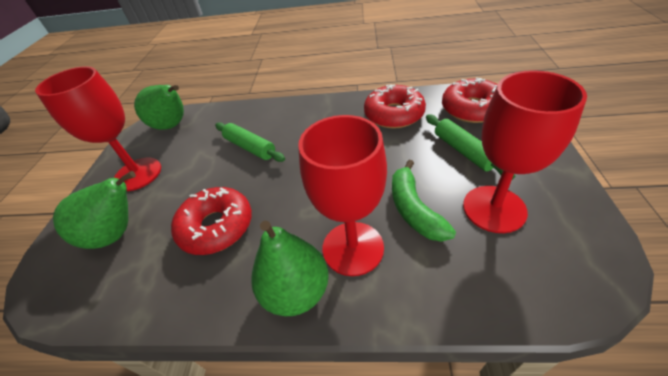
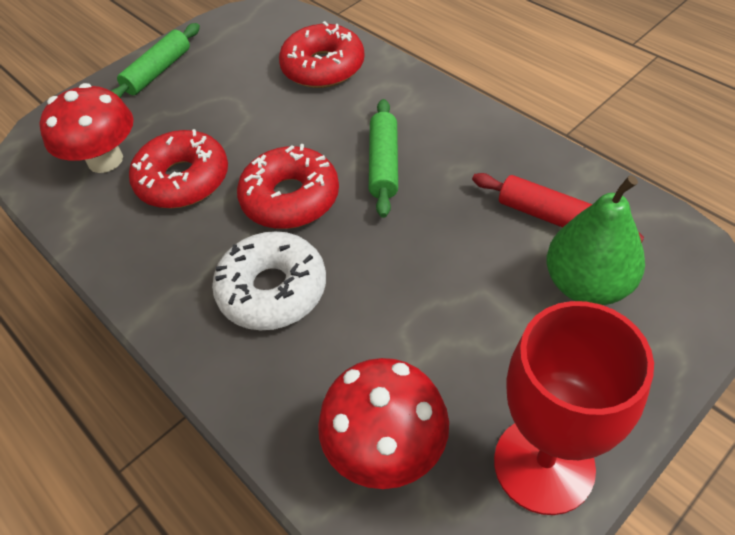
green banana: [392,160,456,242] = 1 -> none = 0
green pear: [53,171,136,249] [134,85,184,130] [251,221,329,316] = 3 -> [546,175,645,305] = 1
red goblet: [35,66,161,191] [298,115,387,276] [463,70,587,233] = 3 -> [494,301,654,515] = 1
red mushroom: none = 0 -> [39,83,133,173] [318,358,449,489] = 2
red rolling pin: none = 0 -> [472,173,644,243] = 1
white donut: none = 0 -> [212,231,326,330] = 1

